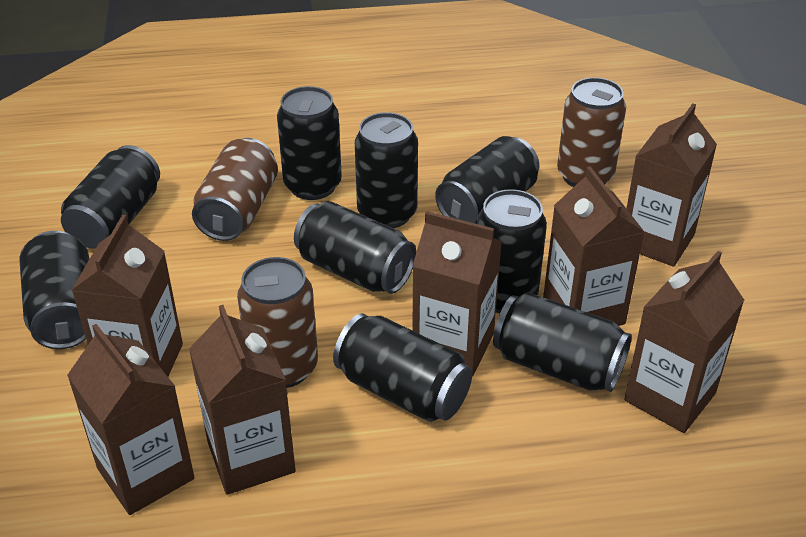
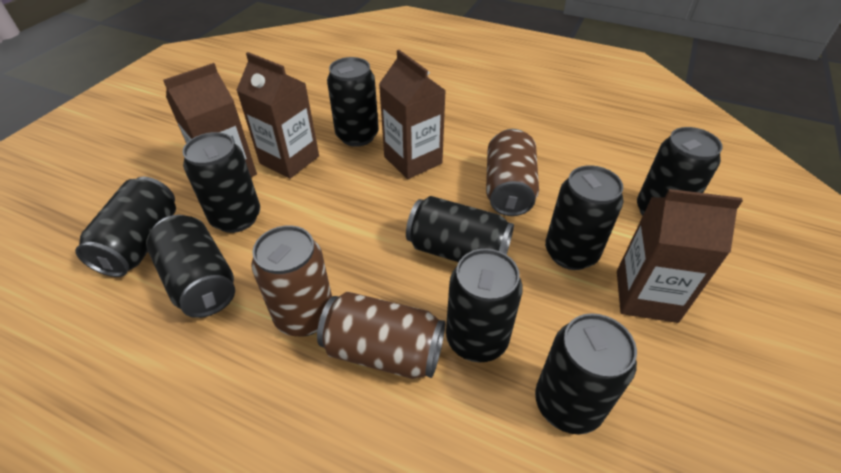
brown carton: [67,324,195,515] [72,215,183,376] [189,305,296,495] [412,211,502,376] [543,166,644,326] [624,251,744,433] [626,104,717,267] = 7 -> [163,63,257,177] [236,52,319,179] [379,50,446,179] [617,189,743,323] = 4

